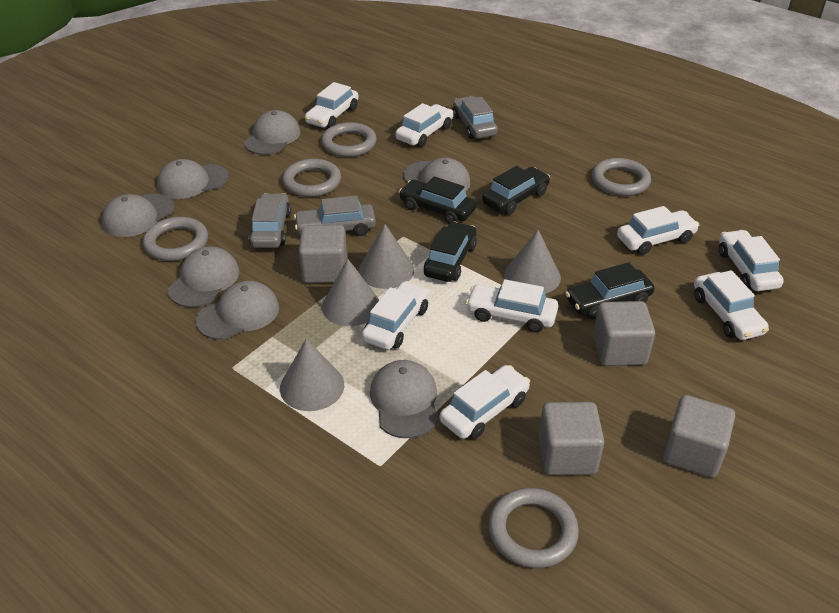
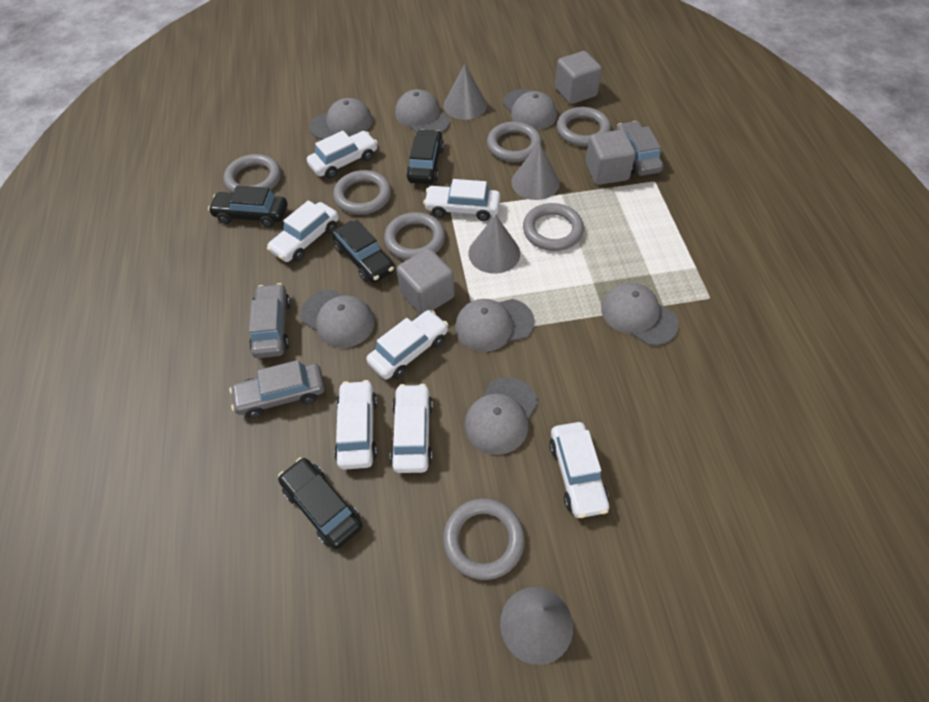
grey cube: [299,225,347,283] [538,402,604,475] [593,301,655,366] [663,395,735,478] = 4 -> [396,248,455,314] [555,51,602,104] [585,130,636,185] = 3
grey ring: [143,217,208,261] [282,159,341,197] [321,122,377,157] [488,488,579,568] [592,158,651,196] = 5 -> [224,154,281,193] [333,170,391,215] [384,212,445,260] [443,498,525,580] [487,121,542,162] [523,203,584,251] [557,107,611,146] = 7
white car: [305,82,359,128] [362,281,429,350] [396,103,453,147] [440,365,530,439] [466,279,558,332] [617,206,699,255] [694,270,769,340] [719,230,784,291] = 8 -> [267,200,339,262] [307,131,378,178] [334,380,377,470] [366,310,449,379] [390,384,433,473] [423,179,500,221] [549,422,609,518] = 7

